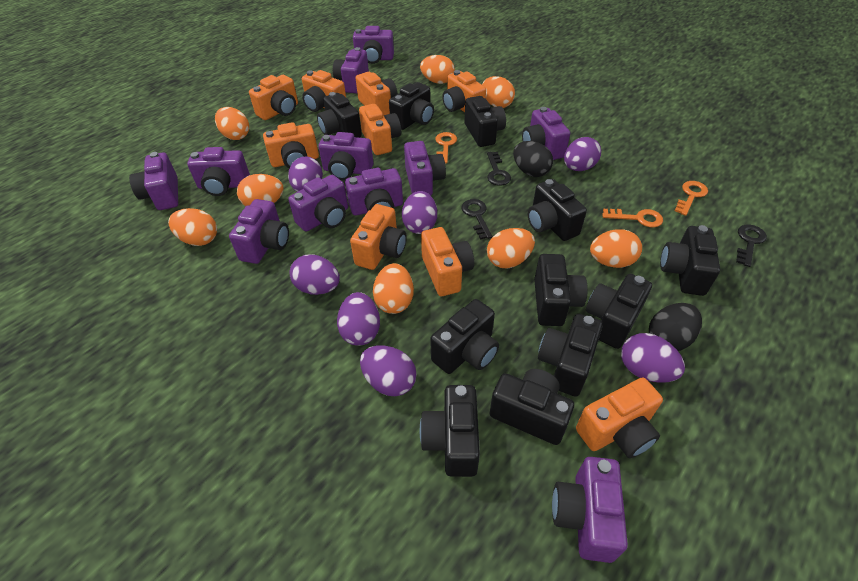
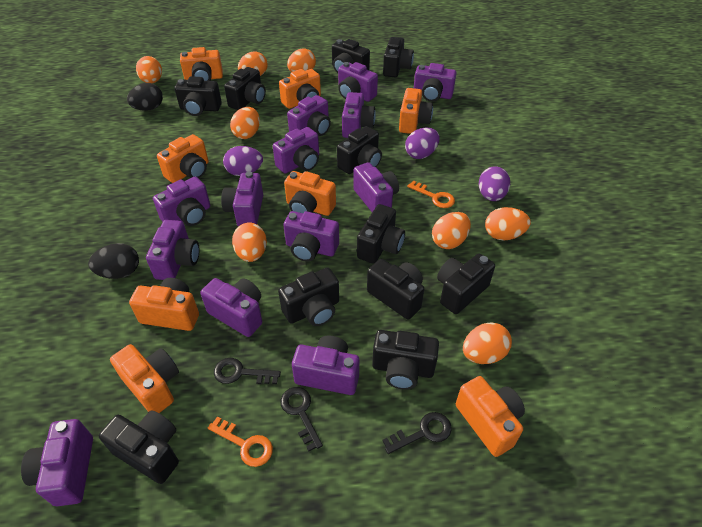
orange camera: [249,75,298,120] [263,122,319,168] [302,70,346,112] [350,204,407,270] [356,72,398,115] [359,104,401,155] [421,227,474,296] [442,70,486,112] [576,377,663,458] = 9 -> [110,344,179,413] [129,278,199,331] [157,134,208,183] [180,47,223,81] [279,69,321,109] [284,171,336,216] [399,88,433,134] [456,376,525,457] = 8
orange key: [435,132,457,163] [602,209,663,228] [675,181,708,216] = 3 -> [208,417,273,467] [407,180,455,208] = 2
purple camera: [129,152,178,210] [187,147,250,196] [229,199,289,264] [288,175,348,232] [318,132,374,180] [333,47,369,93] [345,168,403,216] [353,26,394,64] [404,141,446,196] [522,107,570,160] [552,457,628,563] = 11 -> [21,419,93,506] [146,220,200,280] [153,177,210,226] [201,278,262,337] [221,171,263,227] [273,127,319,173] [283,211,339,262] [287,95,331,136] [292,335,359,395] [338,62,378,102] [342,92,376,138] [353,162,399,212] [414,63,457,102] = 13
purple egg: [288,156,323,192] [289,255,340,295] [337,292,380,346] [360,345,417,396] [402,191,437,234] [564,137,601,171] [621,333,685,383] = 7 -> [223,146,263,176] [405,128,439,159] [479,166,510,201] = 3

